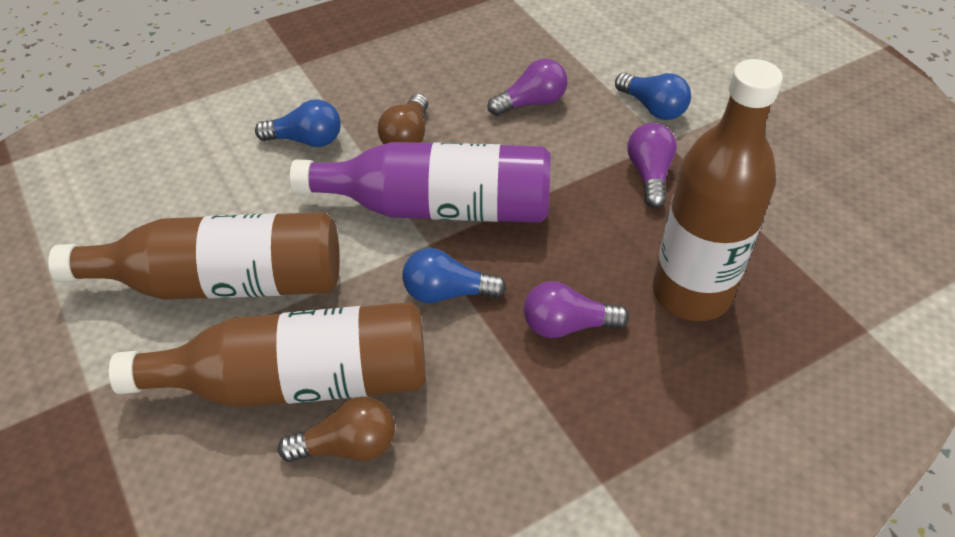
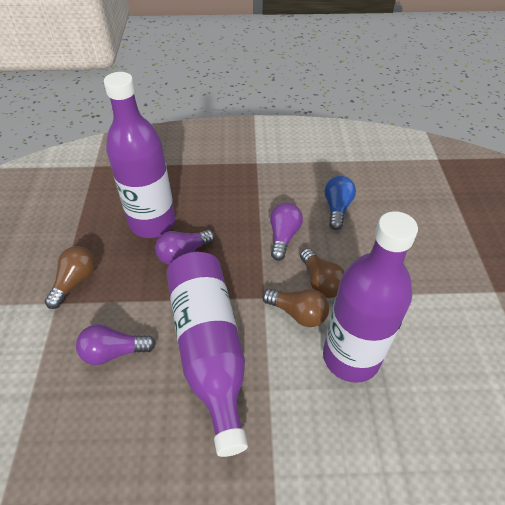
blue light bulb: [255,99,341,147] [402,248,507,303] [615,73,691,120] = 3 -> [325,176,356,230] = 1
brown bottle: [48,212,340,300] [109,302,426,408] [653,59,783,321] = 3 -> none = 0
brown light bulb: [278,397,395,462] [378,94,428,144] = 2 -> [45,246,95,309] [262,289,329,327] [300,248,344,298] = 3
purple bottle: [290,142,551,223] = 1 -> [104,72,176,238] [166,252,248,457] [323,211,418,383] = 3

